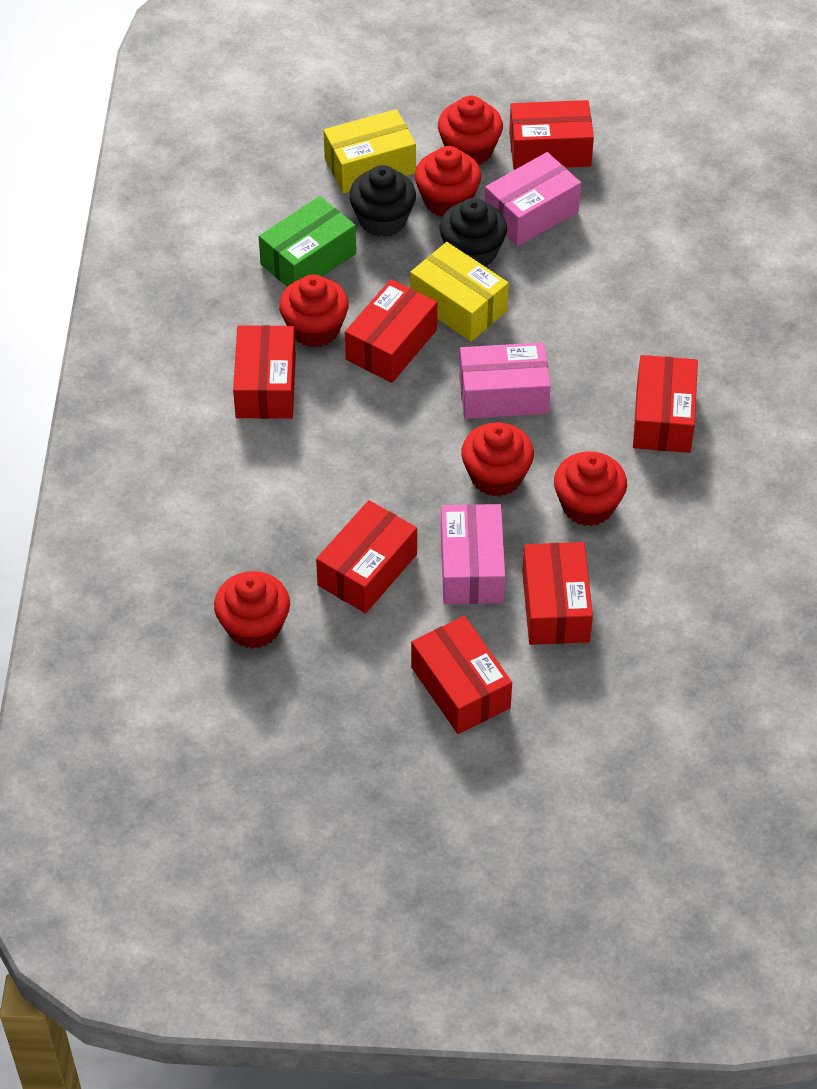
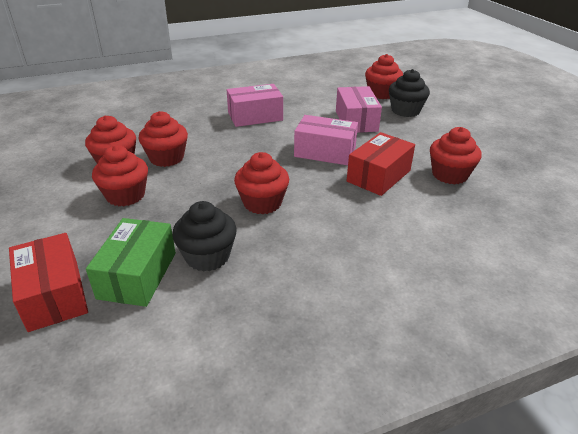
red box: [233,325,296,419] [316,500,417,613] [345,279,437,383] [411,616,512,734] [509,100,594,170] [522,542,593,645] [633,355,698,453] = 7 -> [9,233,88,332] [347,132,415,196] = 2
yellow box: [324,109,416,193] [410,242,509,342] = 2 -> none = 0

